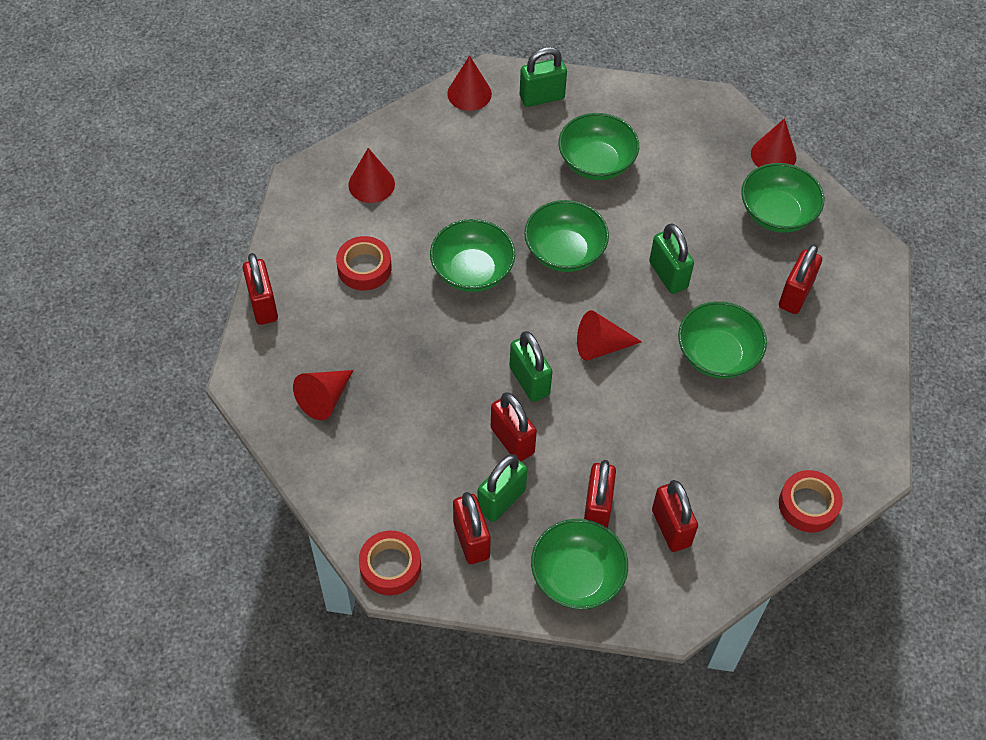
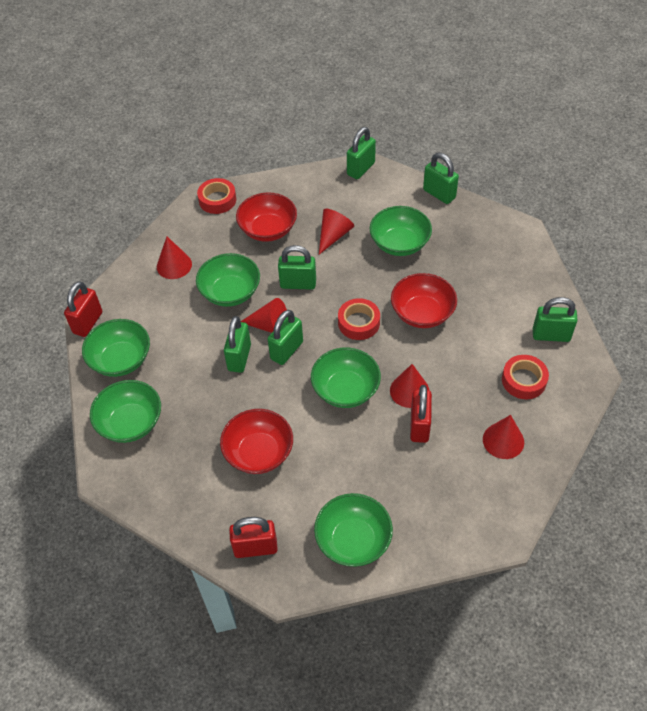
green padlock: [478,454,528,522] [509,331,552,402] [520,47,567,107] [649,223,694,294] = 4 -> [224,316,251,373] [268,310,303,365] [278,245,316,290] [347,127,376,179] [423,153,459,204] [533,297,577,342] = 6
red bowl: none = 0 -> [220,409,293,474] [236,192,297,242] [391,273,457,328] = 3
red padlock: [242,253,278,325] [453,492,491,564] [491,392,537,461] [584,460,616,528] [652,480,698,552] [779,244,822,314] = 6 -> [64,281,102,337] [229,517,278,558] [410,385,432,443] = 3

